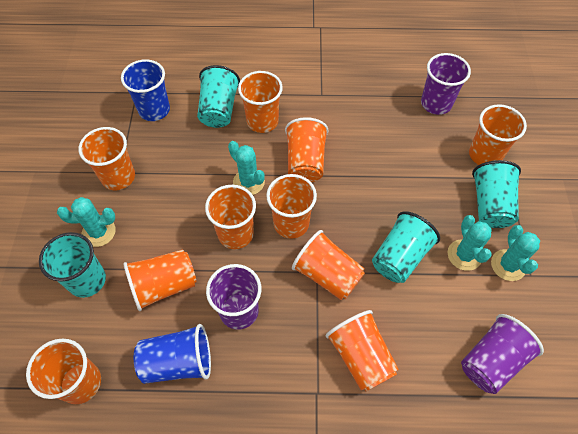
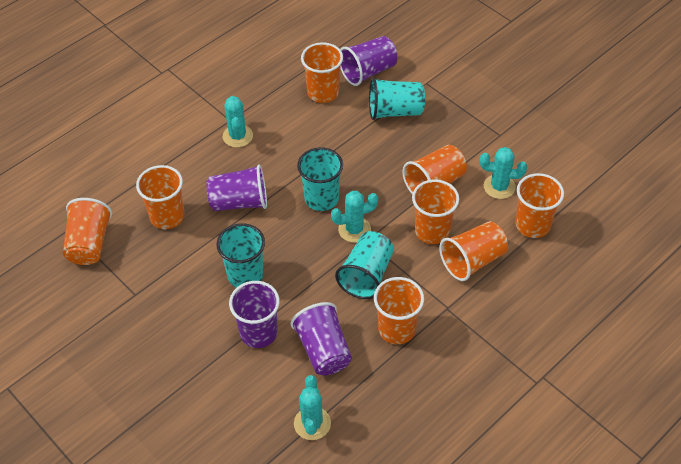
blue cup: [121,59,170,121] [134,324,211,384] = 2 -> none = 0
orange cup: [26,339,101,404] [79,127,135,190] [123,249,197,311] [205,185,256,249] [238,71,283,133] [266,174,317,239] [285,117,328,182] [292,230,365,300] [326,310,399,391] [469,104,527,165] = 10 -> [63,198,112,265] [136,165,185,229] [301,42,343,103] [374,277,424,344] [402,145,467,194] [412,180,459,244] [439,221,508,281] [516,173,564,238] = 8
purple cup: [206,264,261,330] [421,53,471,115] [461,314,544,394] = 3 -> [206,164,267,211] [229,281,280,348] [291,302,352,375] [340,36,397,86] = 4

